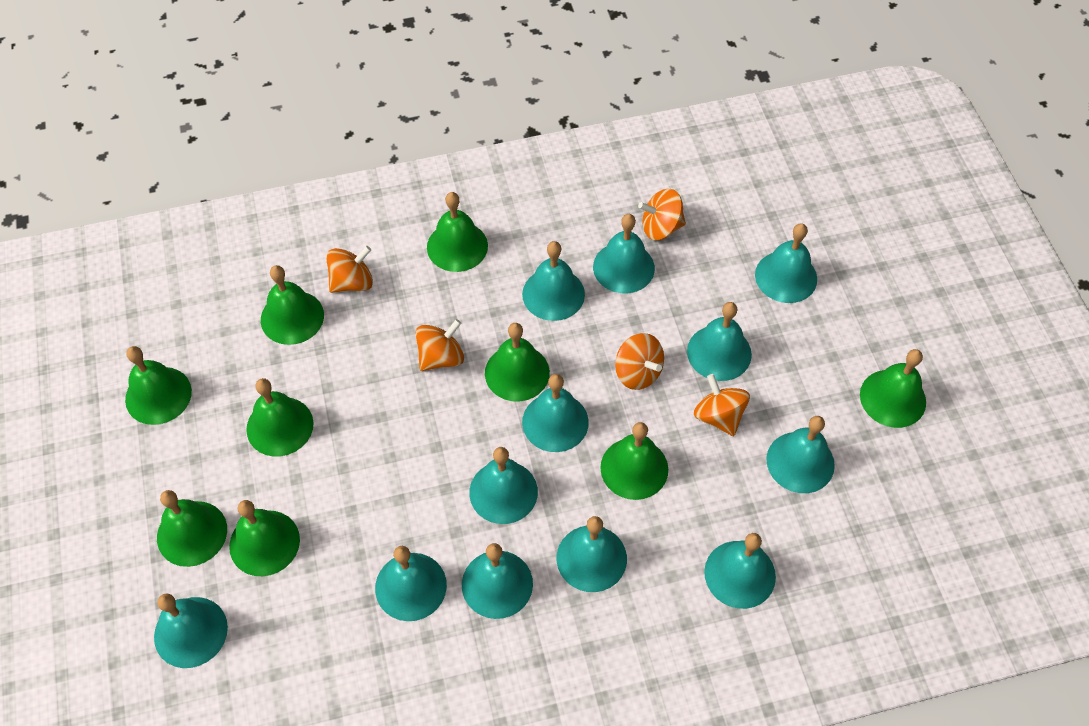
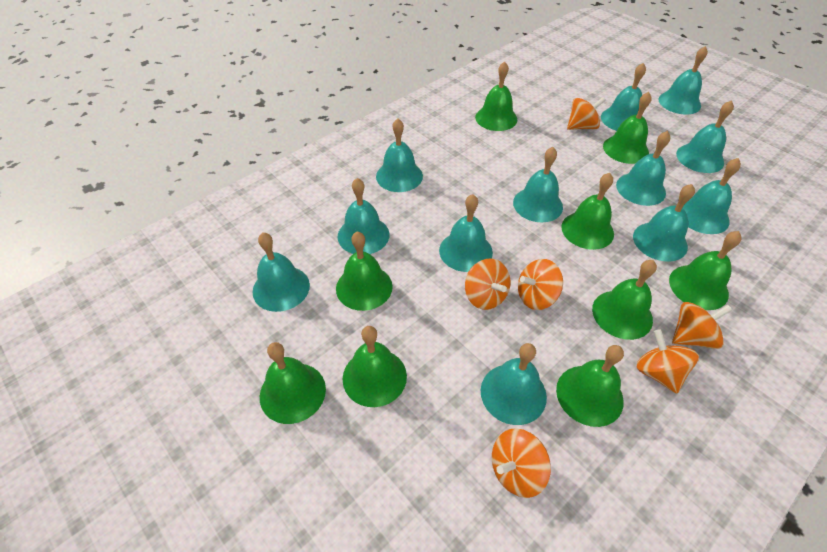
orange spinning top: [326,246,373,293] [415,319,464,371] [615,333,664,390] [638,189,686,240] [694,374,750,436] = 5 -> [465,258,510,310] [492,428,551,498] [518,259,563,310] [567,97,606,130] [636,329,699,394] [672,302,732,349] = 6

